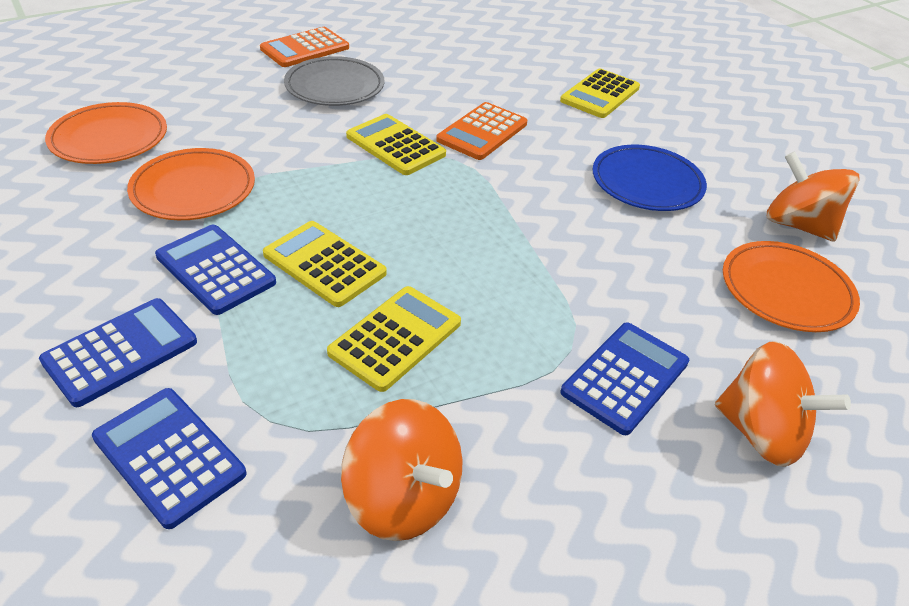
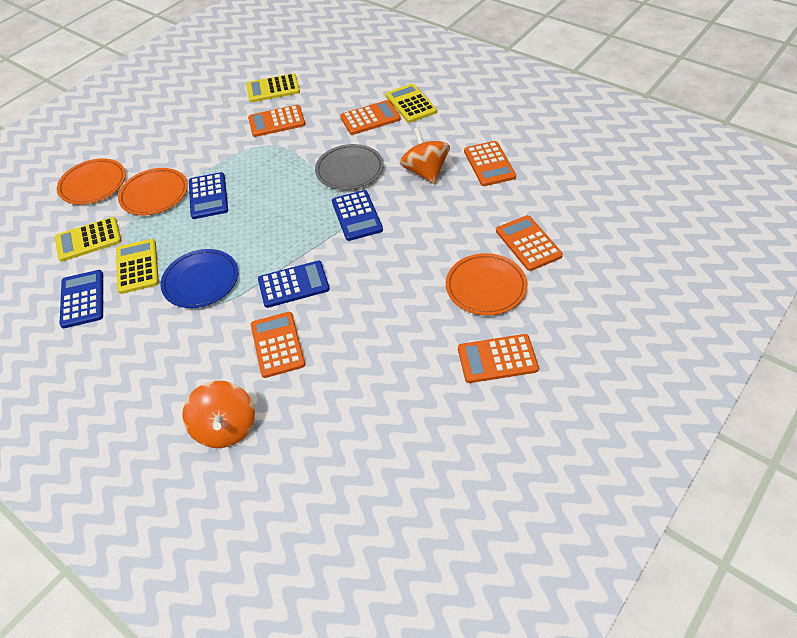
orange calculator: [260,27,349,67] [436,102,527,160] = 2 -> [248,105,306,137] [251,312,305,378] [340,100,401,135] [458,334,539,383] [464,141,516,186] [496,215,563,271] = 6
orange spinning top: [341,399,463,541] [715,341,851,467] [767,151,859,242] = 3 -> [182,381,255,448] [400,127,450,184] = 2

